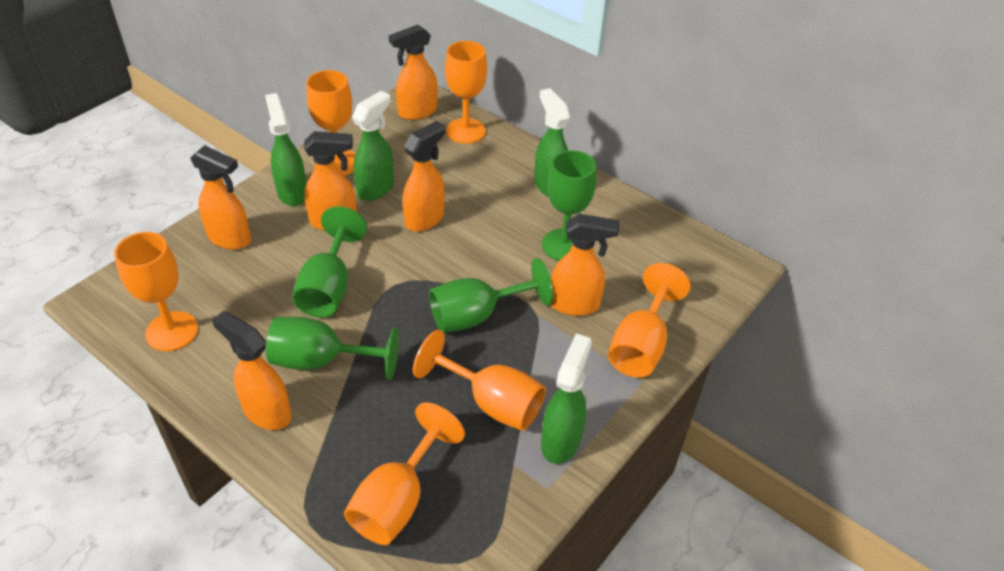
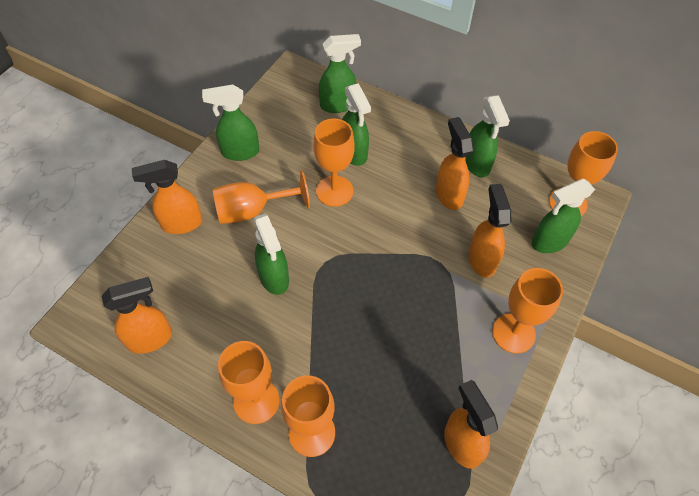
green goblet: [266,317,399,380] [292,206,367,318] [429,258,553,333] [542,150,596,261] = 4 -> none = 0
green spray bottle: [265,93,306,206] [352,91,394,201] [534,88,570,197] [541,333,592,464] = 4 -> [202,84,259,161] [254,213,289,295] [319,34,361,113] [342,83,371,166] [465,95,510,178] [532,179,595,253] = 6
orange spray bottle: [190,145,251,250] [212,311,291,430] [304,131,357,231] [389,25,437,120] [403,121,446,232] [551,214,619,316] = 6 -> [101,277,172,354] [132,160,202,234] [436,117,474,210] [444,380,498,469] [469,184,511,278] = 5

